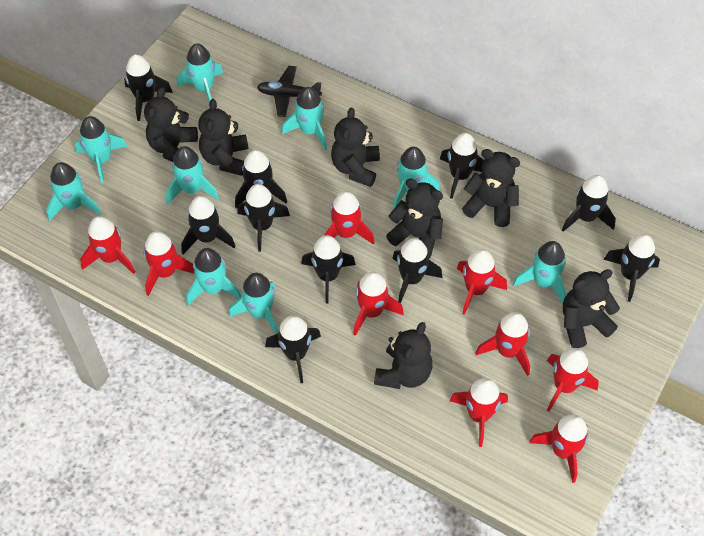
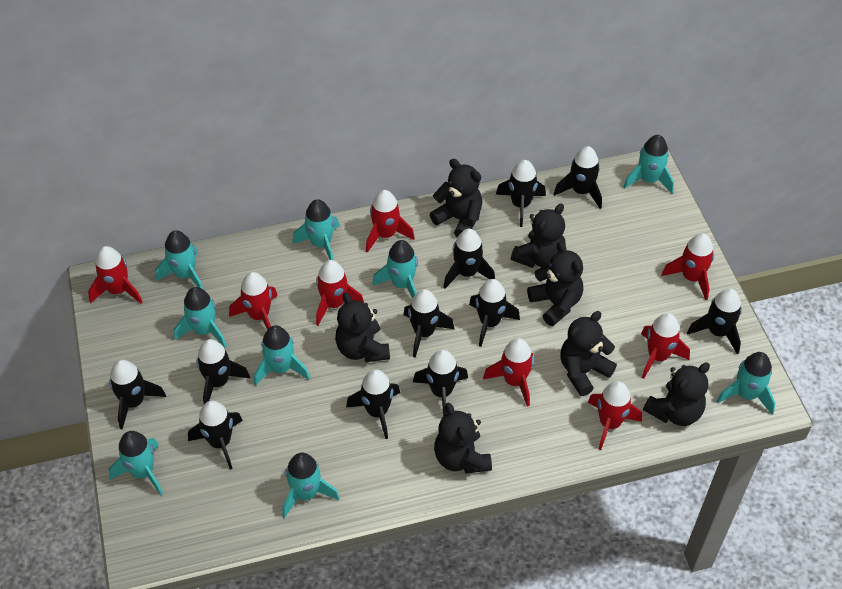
black plane: [257,66,322,117] = 1 -> none = 0
black rocket: [124,54,173,121] [181,196,236,254] [235,150,287,208] [237,184,290,252] [265,315,321,383] [301,235,356,303] [392,238,442,304] [440,133,484,199] [562,175,616,232] [603,234,660,302] = 10 -> [109,360,166,430] [188,400,243,470] [196,339,250,404] [346,369,400,439] [403,289,454,358] [413,349,468,417] [444,229,495,288] [469,279,520,347] [496,160,546,227] [554,146,602,209] [687,288,742,354] = 11
red rocket: [80,216,135,274] [144,231,195,296] [325,191,374,245] [353,272,404,336] [449,378,508,447] [457,249,507,315] [475,312,530,376] [529,414,589,483] [547,348,599,412] = 9 -> [88,246,142,304] [229,272,278,330] [316,260,364,325] [366,190,415,253] [483,338,534,407] [588,381,642,450] [641,313,690,379] [662,233,714,300] = 8

